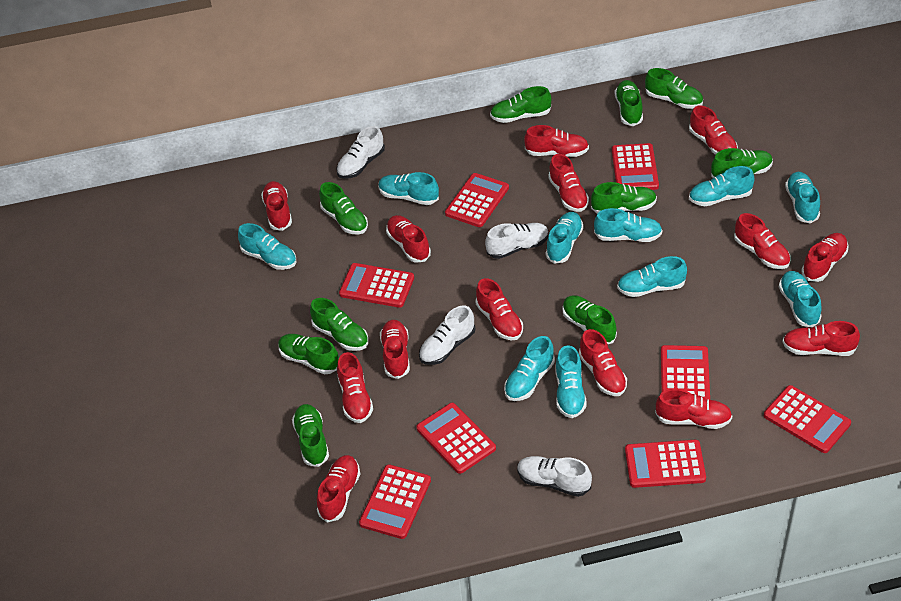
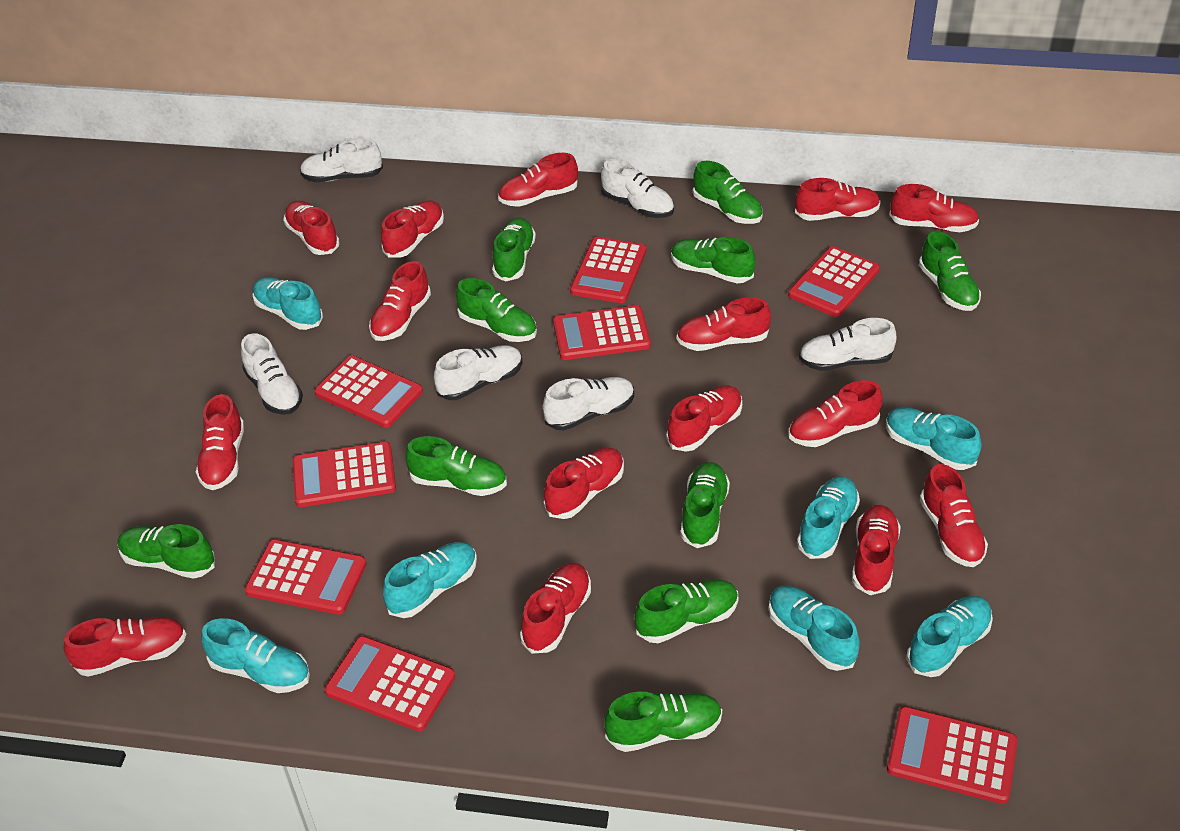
red shoe: [261,181,292,231] [317,455,360,522] [337,352,373,423] [380,320,410,379] [386,215,431,263] [476,278,523,340] [524,125,589,157] [548,154,589,212] [579,329,627,396] [655,389,732,429] [689,106,738,155] [734,213,790,269] [782,321,860,356] [801,233,848,282] = 14 -> [64,617,186,677] [196,394,244,490] [283,201,340,255] [369,261,431,341] [381,200,444,258] [498,153,578,207] [520,563,591,654] [544,448,624,519] [667,385,742,452] [677,297,771,351] [789,380,883,447] [795,178,881,221] [852,505,901,595] [889,184,979,232] [920,464,988,567] = 15
turquoise shoe: [238,223,296,270] [378,172,439,205] [504,336,555,401] [546,212,583,264] [555,345,587,418] [594,208,662,242] [617,256,687,297] [689,166,754,206] [779,271,822,327] [785,172,820,223] = 10 -> [201,618,310,693] [253,277,323,330] [383,542,477,618] [769,586,860,671] [797,476,860,559] [886,407,982,470] [907,596,993,677] = 7
white shoe: [337,126,385,179] [419,306,475,365] [485,223,549,259] [517,456,592,497] = 4 -> [241,333,303,415] [300,138,383,182] [434,345,523,400] [543,377,634,430] [601,159,674,218] [799,318,896,371] = 6

